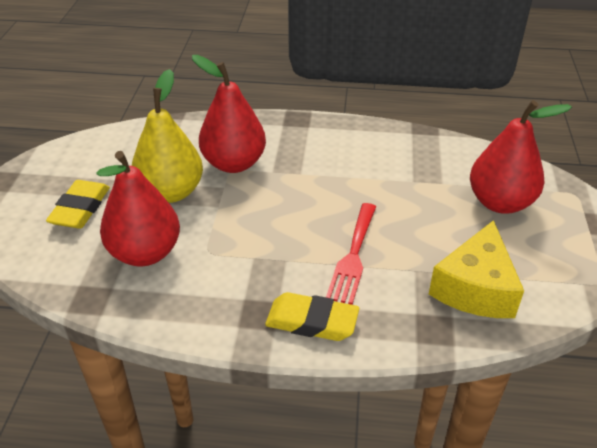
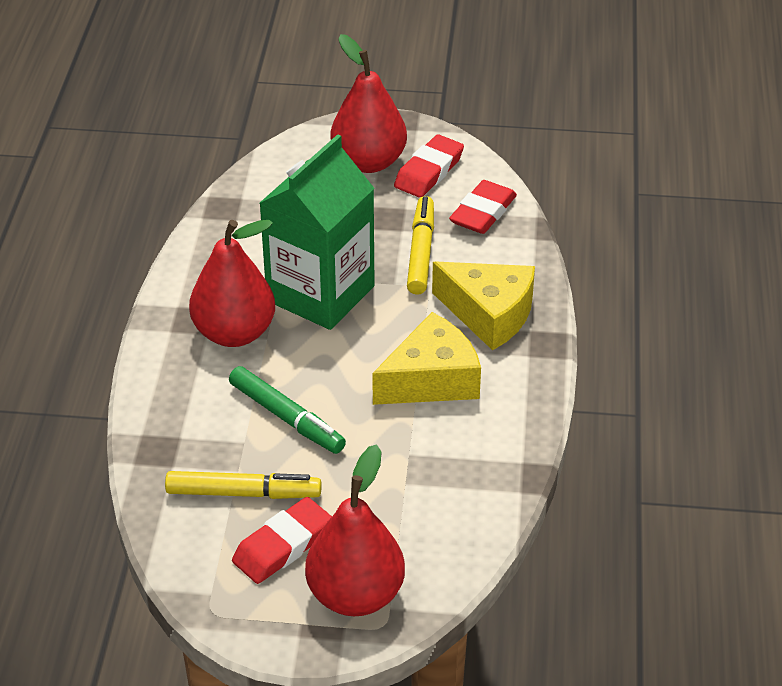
green carton: none = 0 -> [259,134,375,330] = 1
green marker: none = 0 -> [229,366,346,454] = 1
red eraser: none = 0 -> [232,497,332,584] [394,135,464,198] [449,180,517,234] = 3
red fork: [326,203,376,305] = 1 -> none = 0
yellow cheese: [429,220,524,318] = 1 -> [372,312,481,405] [432,262,535,350] = 2
yellow eraser: [46,180,110,228] [265,292,359,341] = 2 -> none = 0
yellow marker: none = 0 -> [165,471,322,499] [407,196,434,295] = 2
yellow pear: [132,69,203,203] = 1 -> none = 0

